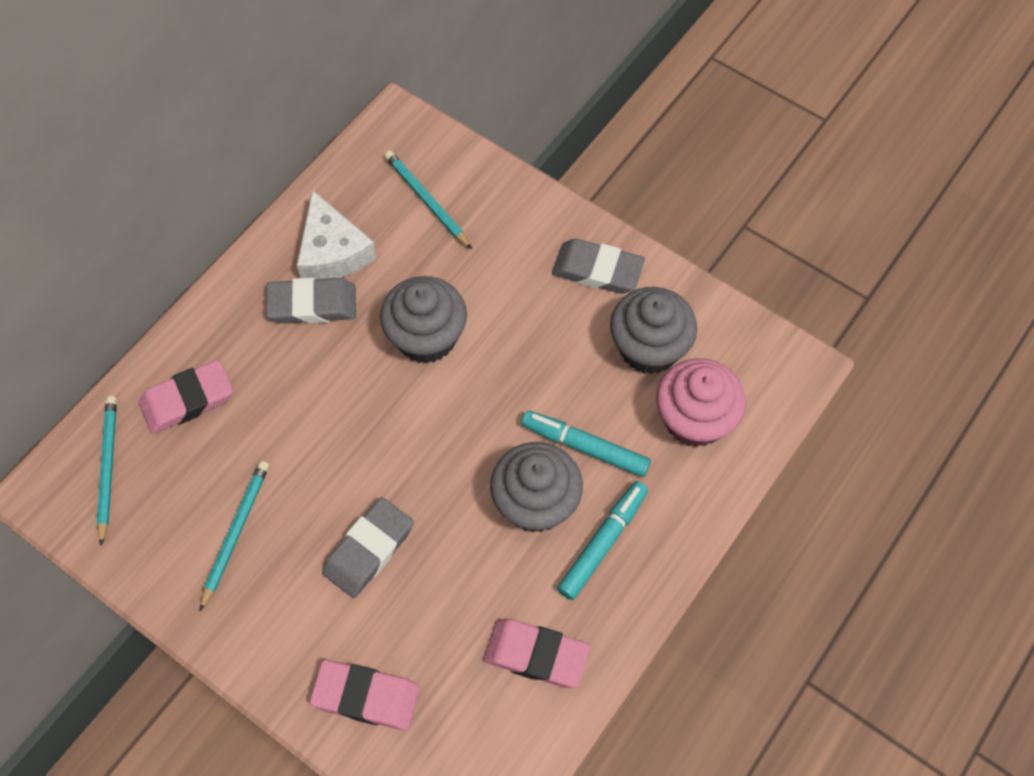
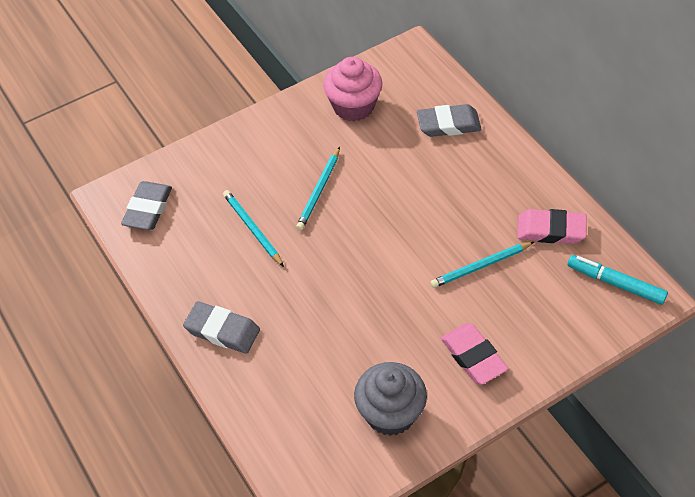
grey cupcake: [380,276,467,364] [490,442,583,532] [610,287,697,374] = 3 -> [354,362,427,436] = 1
pink eraser: [139,360,233,434] [310,660,420,730] [484,619,590,688] = 3 -> [441,323,508,385] [517,209,587,244] = 2
turquoise marker: [521,410,651,477] [557,481,648,600] = 2 -> [568,255,668,305] = 1
white cheese: [297,190,377,279] = 1 -> none = 0

